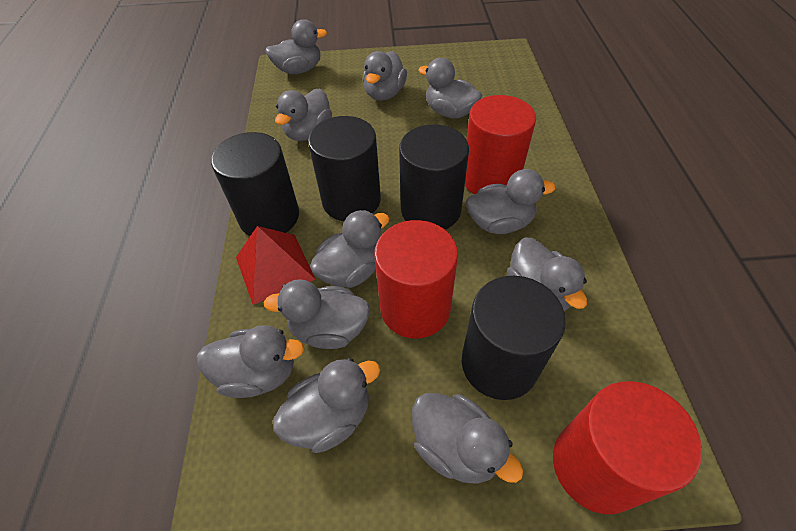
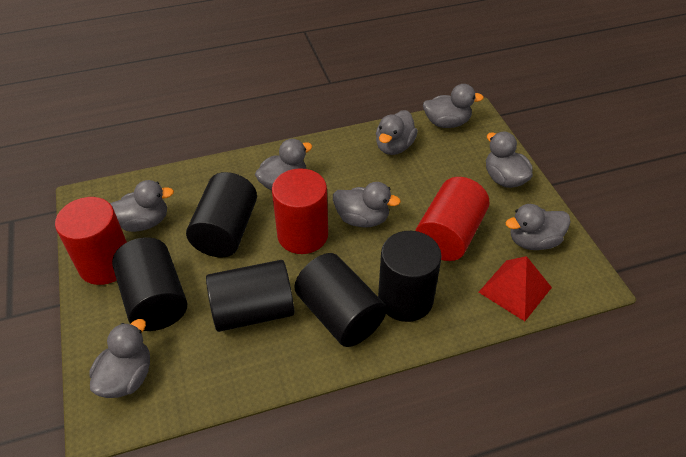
black cylinder: [211,132,299,236] [308,116,381,221] [399,124,469,229] [462,276,566,400] = 4 -> [112,237,187,331] [186,172,257,257] [206,260,294,332] [294,253,387,347] [378,231,442,322] = 5
grey duck: [197,325,304,398] [264,279,370,349] [265,19,327,74] [273,358,380,453] [275,88,332,141] [310,210,390,288] [363,51,407,101] [412,393,523,484] [418,58,482,119] [466,169,555,234] [507,238,587,311] = 11 -> [89,319,150,398] [110,180,174,232] [255,139,313,191] [333,182,401,228] [376,110,418,155] [423,84,484,128] [486,132,533,188] [505,204,570,250] = 8

